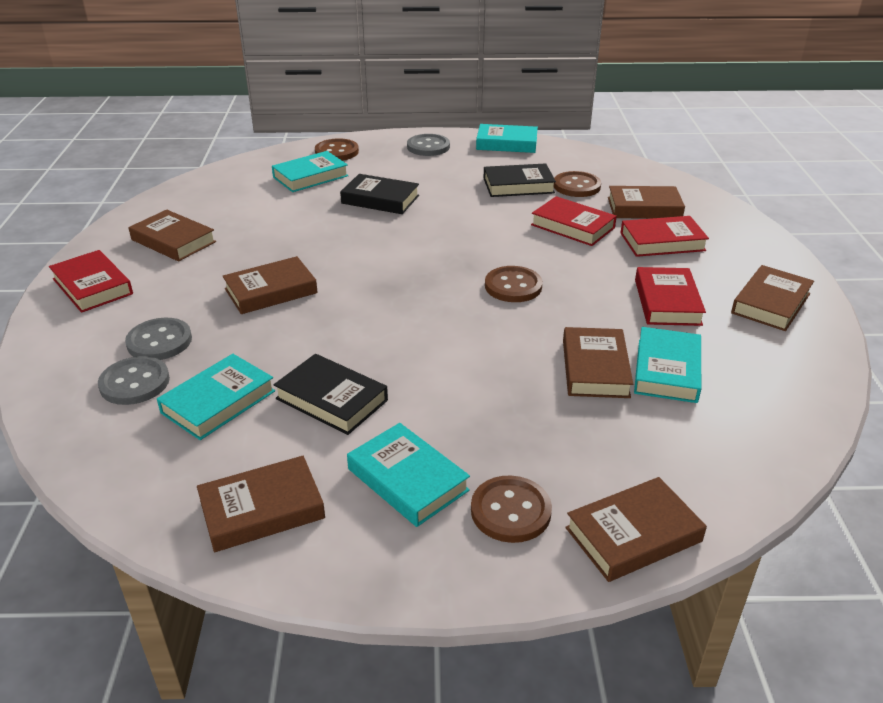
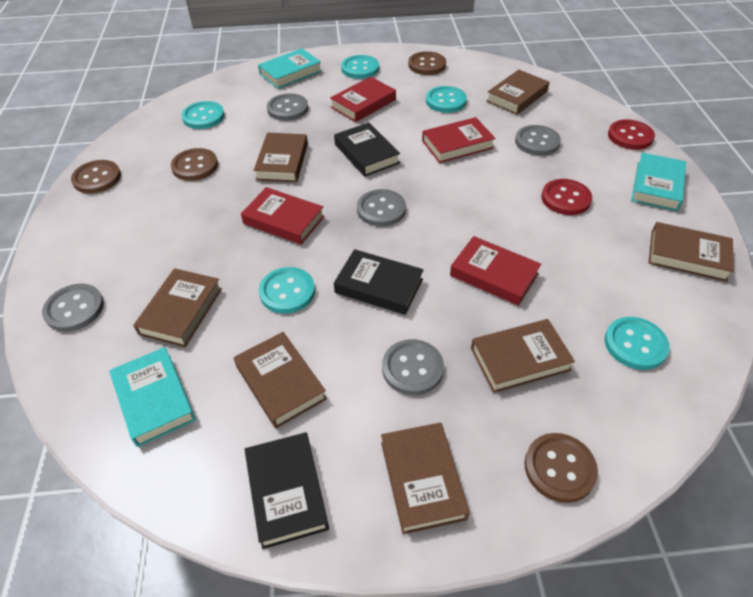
grey button: [98,356,170,405] [125,318,192,360] [407,134,450,156] = 3 -> [42,284,104,332] [267,93,308,121] [357,189,406,227] [382,339,444,395] [515,125,561,156] = 5
red button: none = 0 -> [541,179,592,215] [608,119,655,150] = 2
turquoise book: [157,354,275,440] [272,151,349,192] [347,423,470,527] [476,124,538,153] [634,327,701,403] = 5 -> [109,347,196,447] [258,48,322,89] [631,153,686,211] = 3
turquoise button: none = 0 -> [181,101,225,129] [259,267,315,313] [341,55,379,79] [426,86,467,113] [605,317,670,370] = 5

